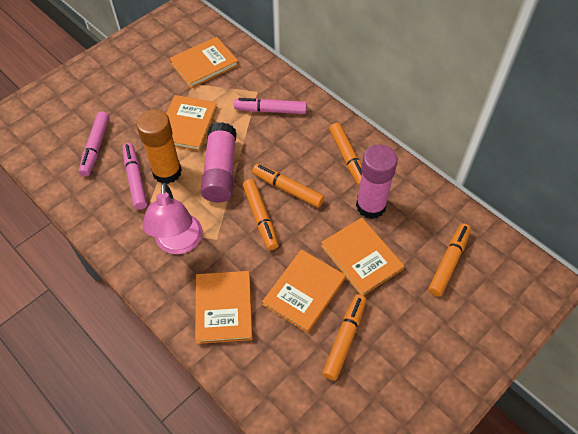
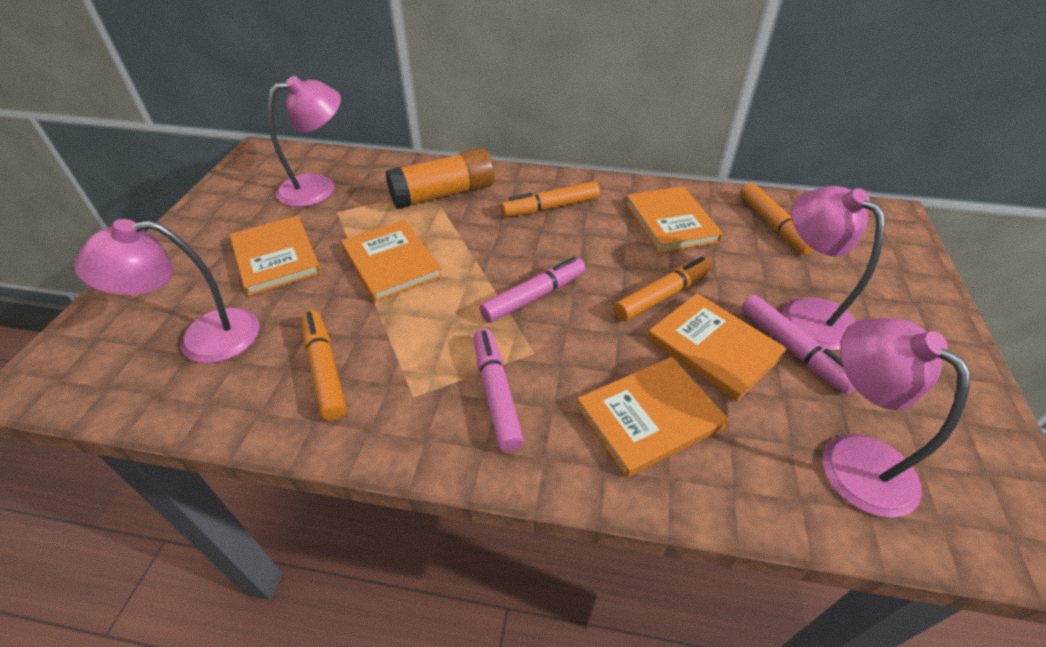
orange marker: [243,179,279,250] [252,164,324,207] [322,294,366,380] [329,123,362,186] [428,223,471,297] = 5 -> [302,310,347,421] [501,181,600,217] [614,256,712,321] [740,182,814,255] = 4
pink glue stick: [201,122,237,202] [356,144,398,219] = 2 -> none = 0
pink lamp: [142,183,203,254] = 1 -> [74,219,260,363] [268,76,341,207] [782,186,885,351] [823,318,970,518] = 4

